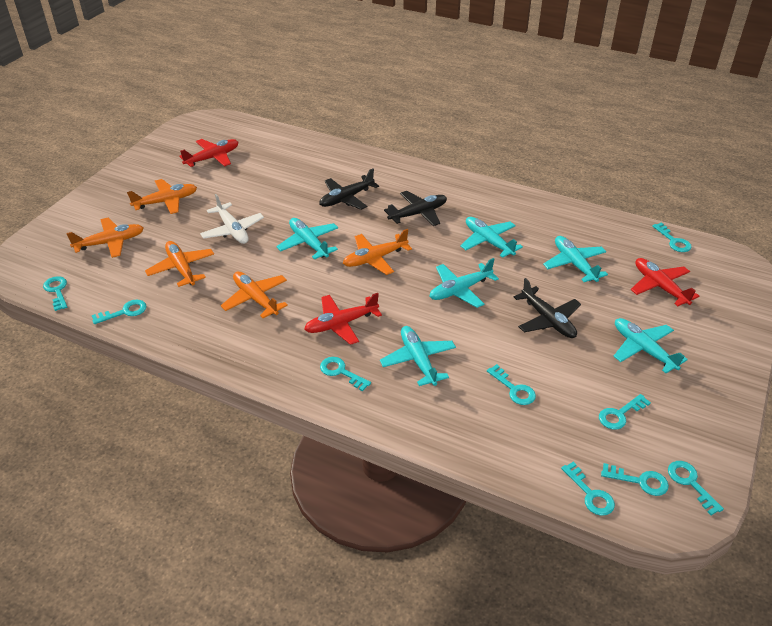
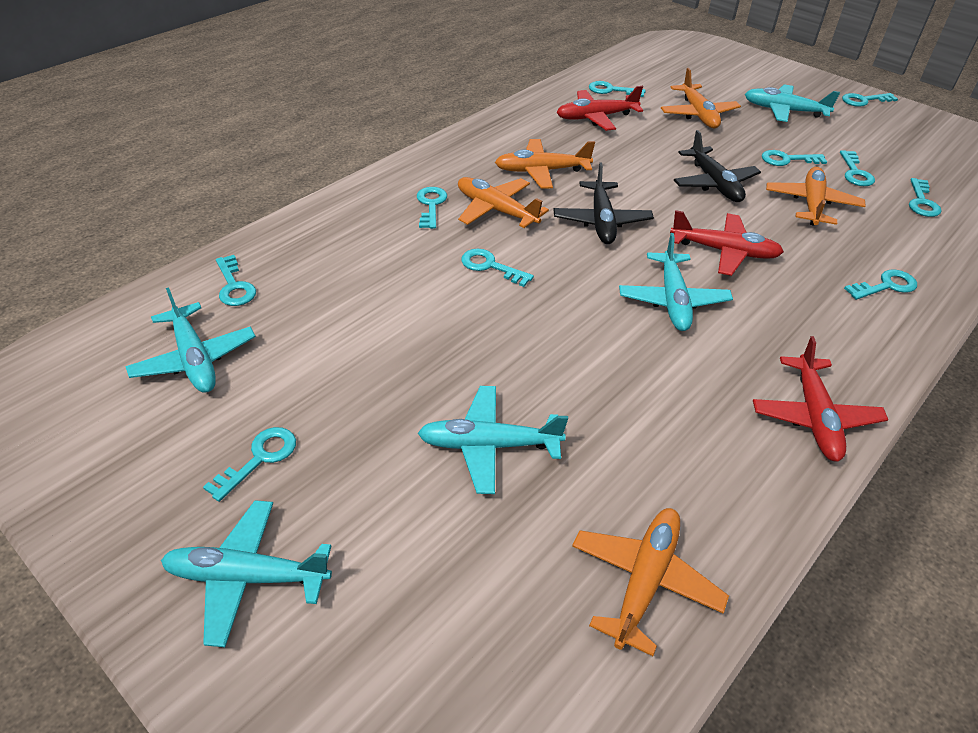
black plane: [319,169,379,210] [384,191,447,226] [514,278,581,338] = 3 -> [553,162,654,244] [674,130,761,202] = 2
turquoise key: [43,276,67,311] [92,300,147,324] [320,357,371,391] [487,364,536,405] [561,461,615,516] [599,394,651,430] [601,463,669,496] [652,222,692,252] [668,461,724,515] = 9 -> [203,427,296,502] [216,255,256,306] [417,187,447,229] [461,249,534,287] [589,81,645,97] [762,150,827,166] [840,150,875,186] [842,93,898,107] [844,269,917,300] [909,178,942,217] = 10
turquoise plane: [276,218,338,260] [380,326,456,386] [430,258,499,308] [460,217,523,258] [543,236,608,282] [613,318,688,373] = 6 -> [125,287,256,393] [161,500,332,647] [418,386,568,494] [619,233,733,331] [745,84,840,122] = 5
white plane: [200,194,264,244] = 1 -> none = 0

